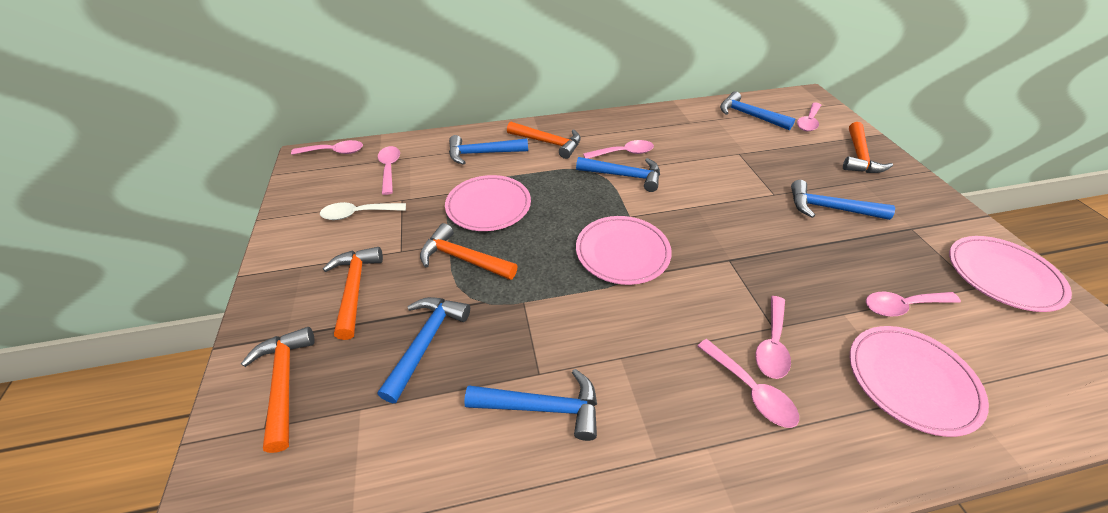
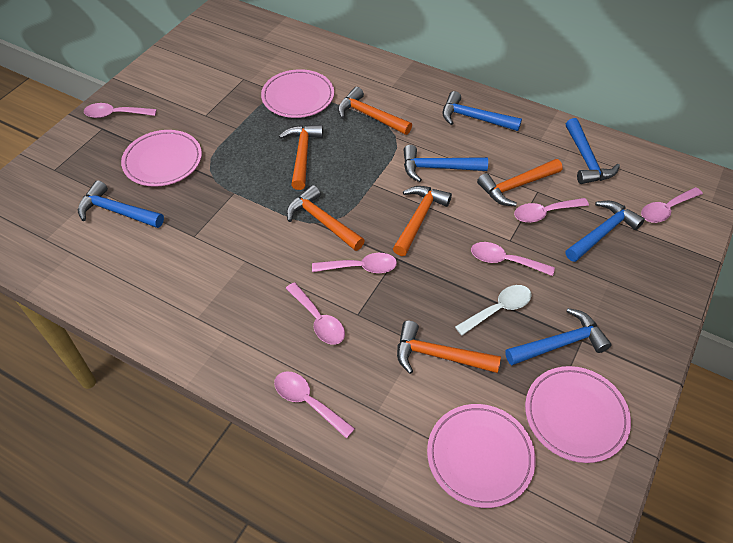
orange hammer: [241,327,315,453] [323,247,383,340] [420,223,518,280] [507,121,581,159] [843,122,893,173] = 5 -> [279,125,323,190] [286,185,365,251] [338,87,412,135] [393,186,452,256] [397,321,501,374] [477,159,563,206] = 6

